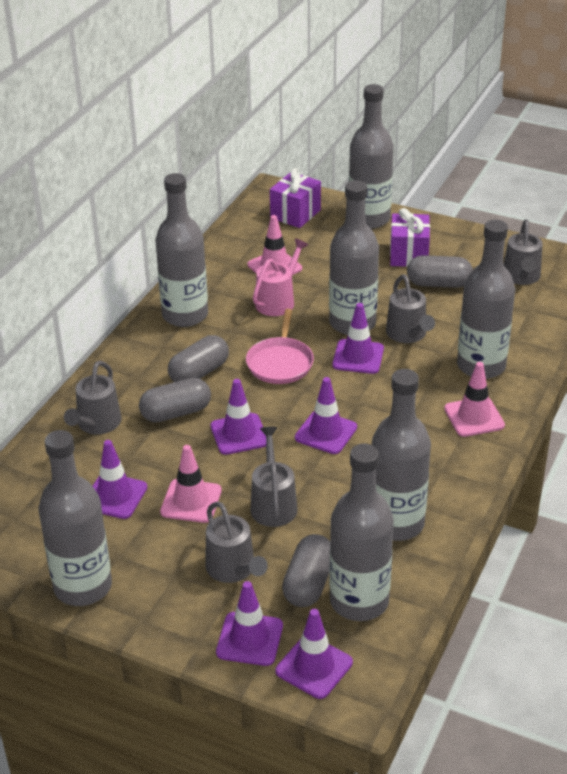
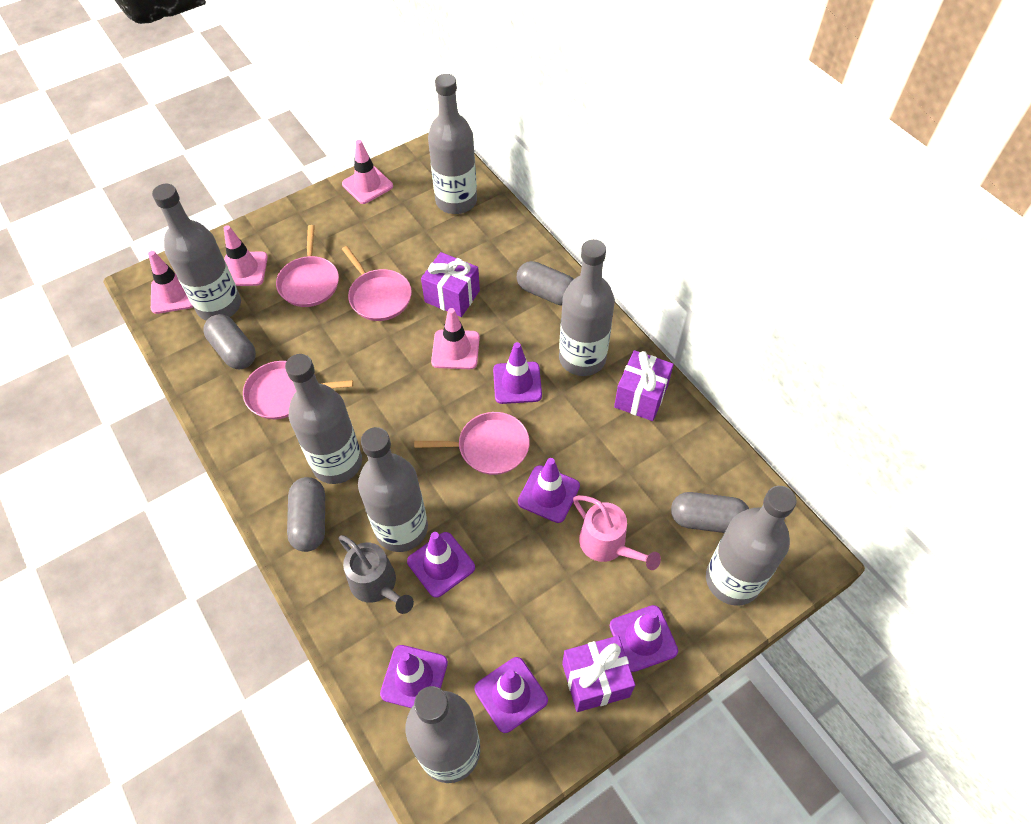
grey watering can: [64,361,121,435] [205,501,268,583] [250,427,297,527] [386,275,435,343] [504,219,543,285] = 5 -> [338,535,414,614] = 1
pink pan: [246,309,314,384] = 1 -> [243,361,353,419] [276,225,339,307] [342,246,412,321] [414,412,530,475] = 4
pink traffic cone: [160,445,222,523] [248,215,302,274] [444,362,505,437] = 3 -> [148,251,193,314] [224,225,268,286] [342,140,393,204] [431,308,480,369] = 4
purple gift: [270,168,321,228] [390,208,430,267] = 2 -> [421,252,480,317] [562,636,635,712] [614,350,674,421] = 3

